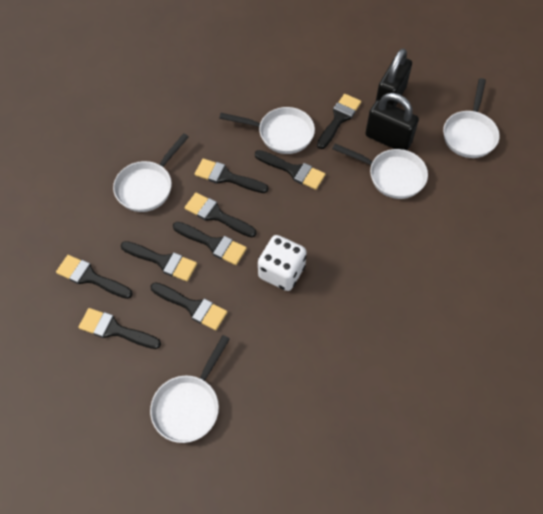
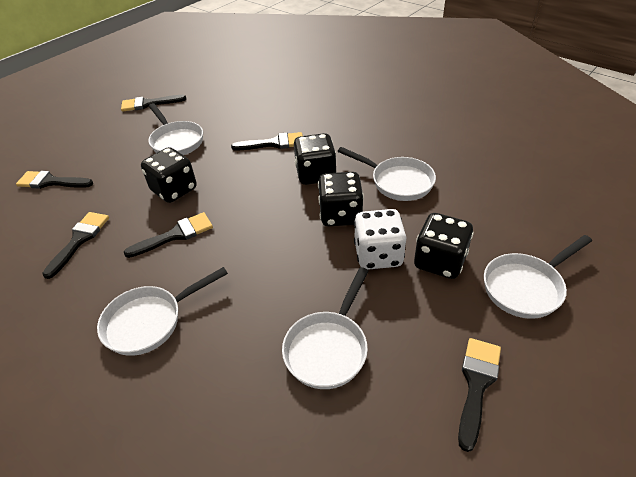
black brush: [56,255,133,299] [78,308,161,349] [121,241,197,281] [150,282,227,330] [173,222,247,265] [184,193,256,237] [195,159,269,193] [255,150,326,190] [317,94,361,149] = 9 -> [16,171,93,189] [42,212,109,279] [121,95,186,112] [124,212,213,258] [231,132,303,151] [458,338,501,452] = 6
black dice: none = 0 -> [141,147,197,203] [294,133,337,185] [318,172,364,226] [414,213,474,279] = 4
black padlock: [365,93,419,150] [376,48,412,107] = 2 -> none = 0

